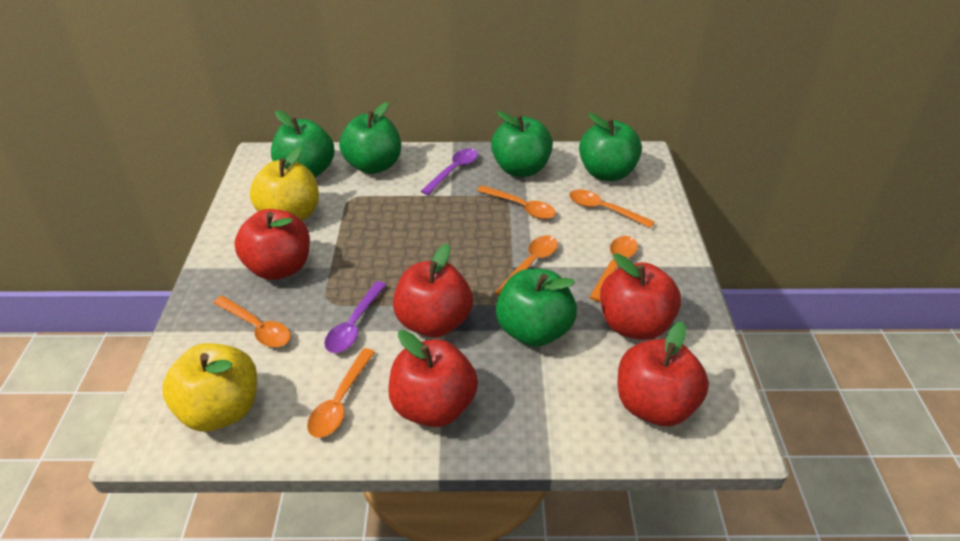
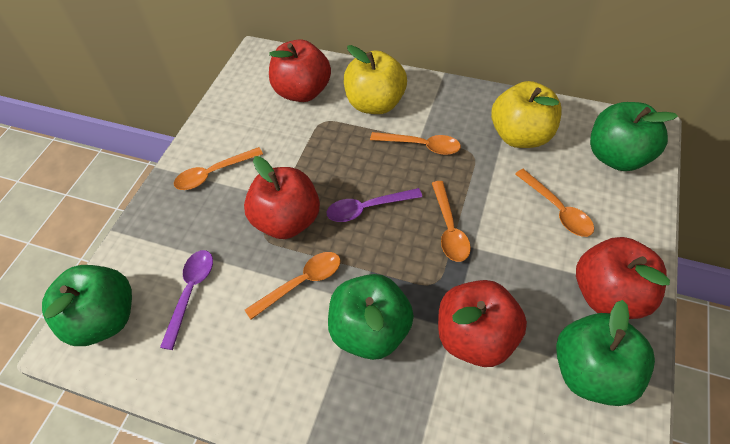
green apple: [271,111,335,177] [339,102,401,174] [491,111,553,177] [496,269,577,347] [579,113,642,181] = 5 -> [42,265,132,346] [328,274,414,360] [556,300,655,406] [590,102,678,171] = 4
orange spoon: [213,296,291,347] [307,348,375,438] [477,185,556,219] [495,236,558,296] [569,189,654,228] [589,236,638,302] = 6 -> [174,147,263,190] [245,252,340,320] [370,132,461,155] [432,181,471,262] [515,169,594,237] = 5
red apple: [235,209,310,280] [388,330,478,427] [393,244,473,337] [600,253,681,340] [618,321,709,426] = 5 -> [244,156,320,239] [269,39,331,102] [438,280,527,367] [576,237,670,319] = 4

